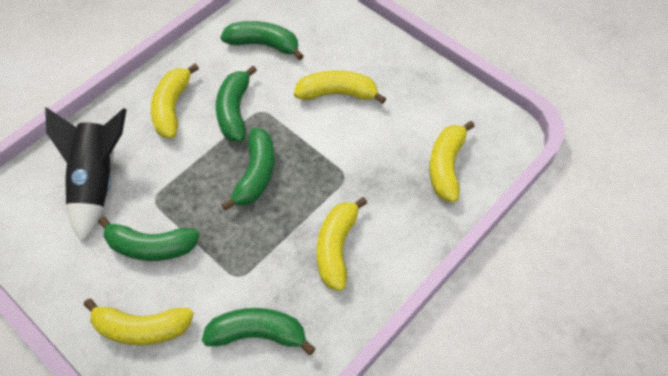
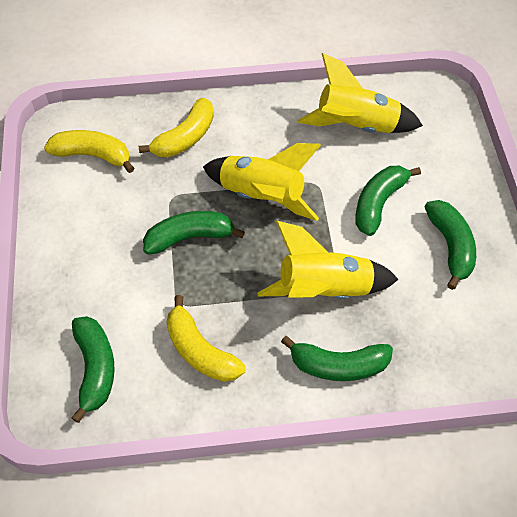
black rocket: [45,107,127,242] = 1 -> none = 0
yellow banana: [84,299,194,346] [151,64,199,138] [294,70,386,104] [317,197,367,291] [429,121,475,202] = 5 -> [44,130,134,173] [139,97,214,157] [166,295,246,382] = 3
yellow rocket: none = 0 -> [203,143,321,221] [258,221,399,299] [298,53,423,133] = 3

